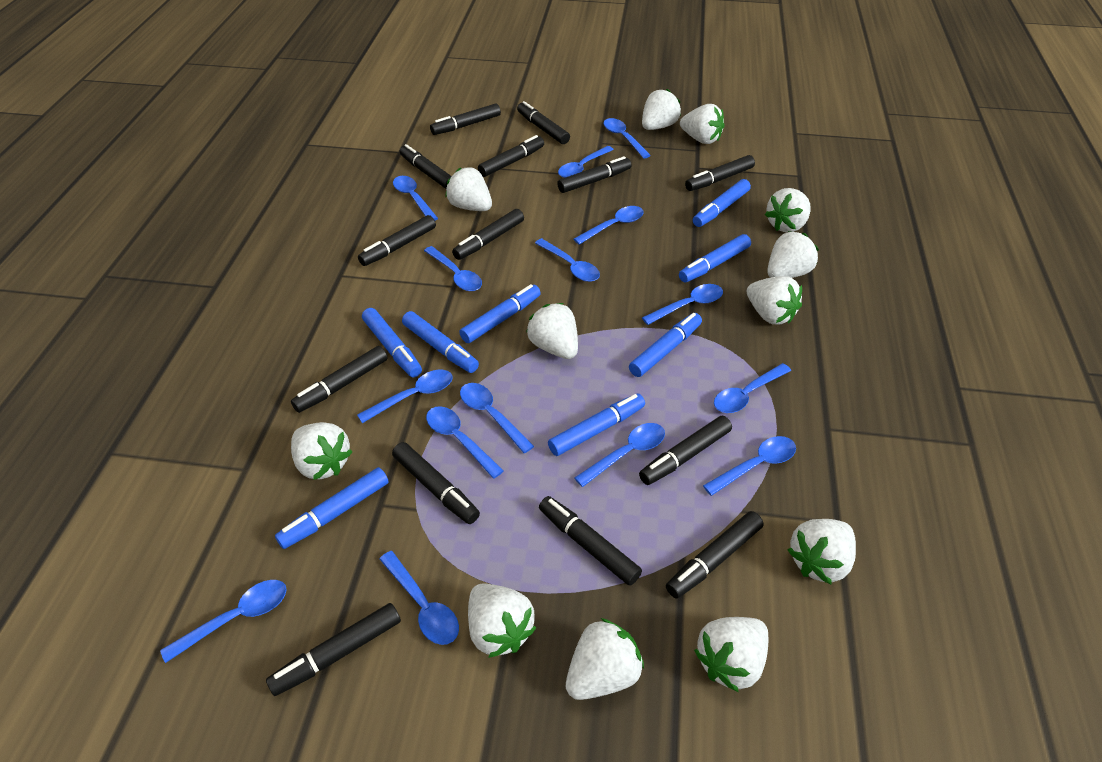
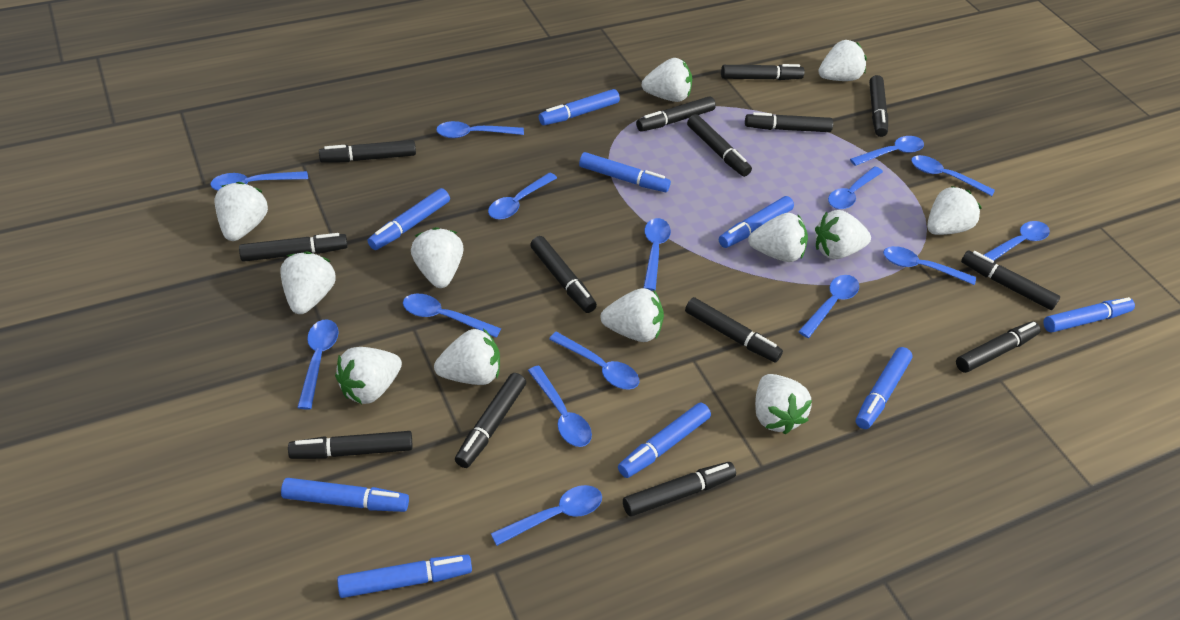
blue marker: [275,467,389,549] [362,308,422,377] [402,311,479,373] [459,284,541,343] [548,393,645,456] [629,313,702,377] [679,234,751,282] [693,179,751,227] = 8 -> [281,478,409,512] [337,555,472,598] [368,188,450,250] [539,89,620,125] [579,152,671,192] [618,403,711,478] [719,196,794,248] [856,347,913,429] [1043,297,1135,333] = 9

